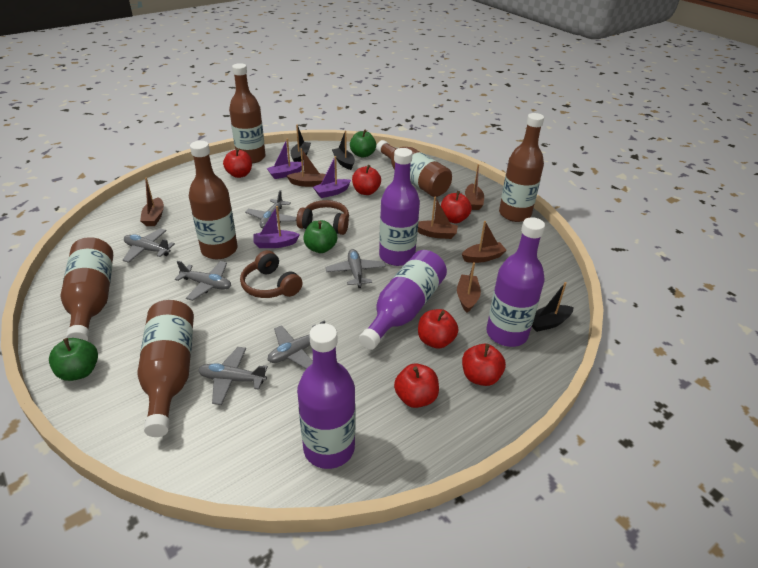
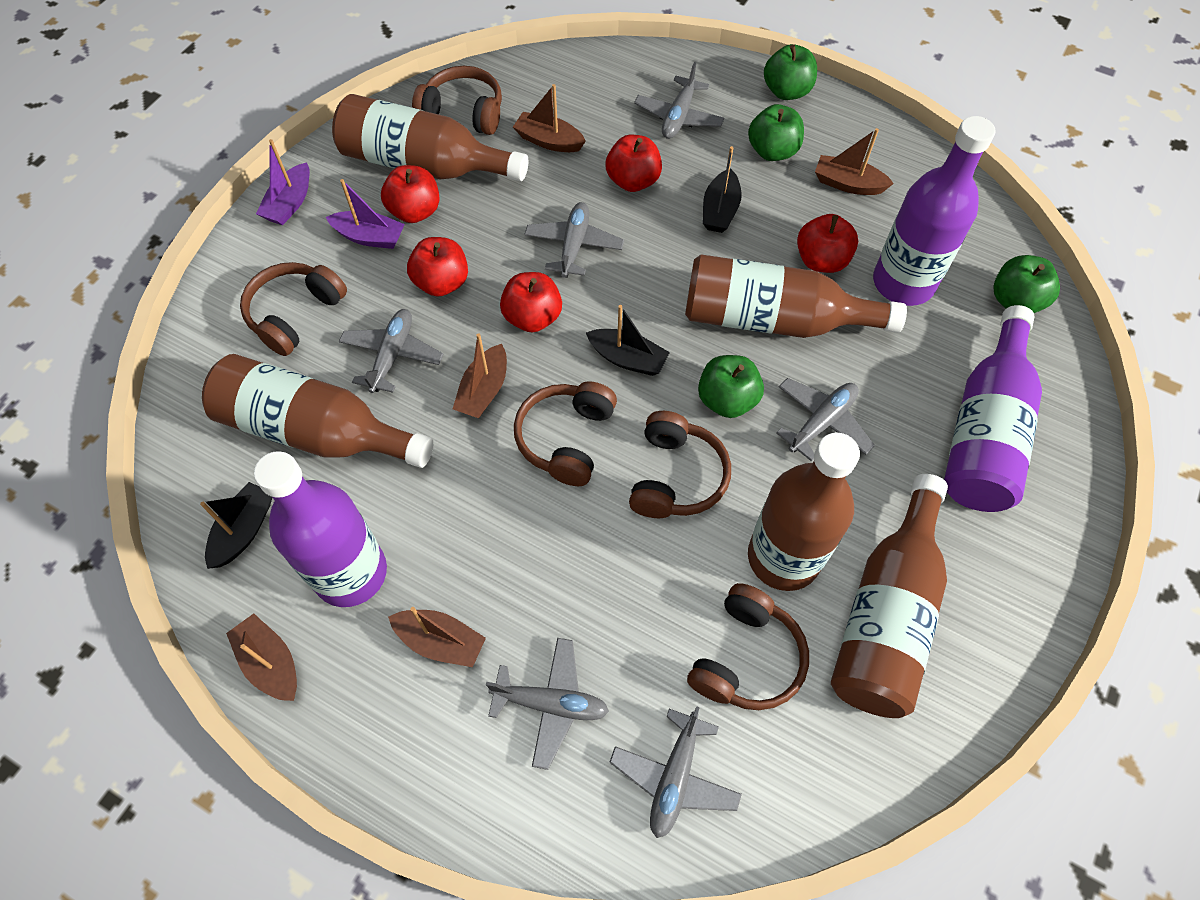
brown boat: [140,178,164,226] [287,148,326,187] [418,197,458,239] [457,262,481,313] [462,221,507,263] [465,164,484,210] = 6 -> [226,613,297,701] [388,607,486,667] [453,334,507,418] [513,84,586,152] [815,128,894,195] = 5
brown bottle: [60,237,113,341] [137,300,194,437] [189,141,238,259] [229,63,266,164] [376,140,452,197] [499,113,544,222] = 6 -> [202,354,434,468] [332,94,528,181] [685,255,907,338] [748,433,860,591] [831,474,948,718] = 5
brown headphones: [240,250,303,298] [296,200,349,235] = 2 -> [240,262,347,356] [412,66,502,135] [514,382,617,486] [629,411,731,518] [687,583,809,710] = 5
green apple: [49,338,98,381] [303,220,337,253] [350,129,376,158] = 3 -> [698,355,764,418] [748,104,804,161] [764,44,817,100] [993,255,1060,313] = 4
purple boat: [253,206,300,248] [267,139,304,179] [313,156,351,198] = 3 -> [256,139,310,225] [326,179,405,249] = 2
purple bottle: [297,323,355,469] [359,250,447,350] [379,148,420,266] [486,217,545,347] = 4 -> [254,451,387,607] [873,116,995,306] [944,305,1042,512] = 3
red apple: [223,148,252,178] [352,165,381,195] [394,363,439,408] [418,309,458,349] [441,191,472,223] [462,344,506,386] = 6 -> [381,165,439,223] [407,237,468,297] [500,272,562,332] [606,135,662,192] [797,214,858,273] = 5

